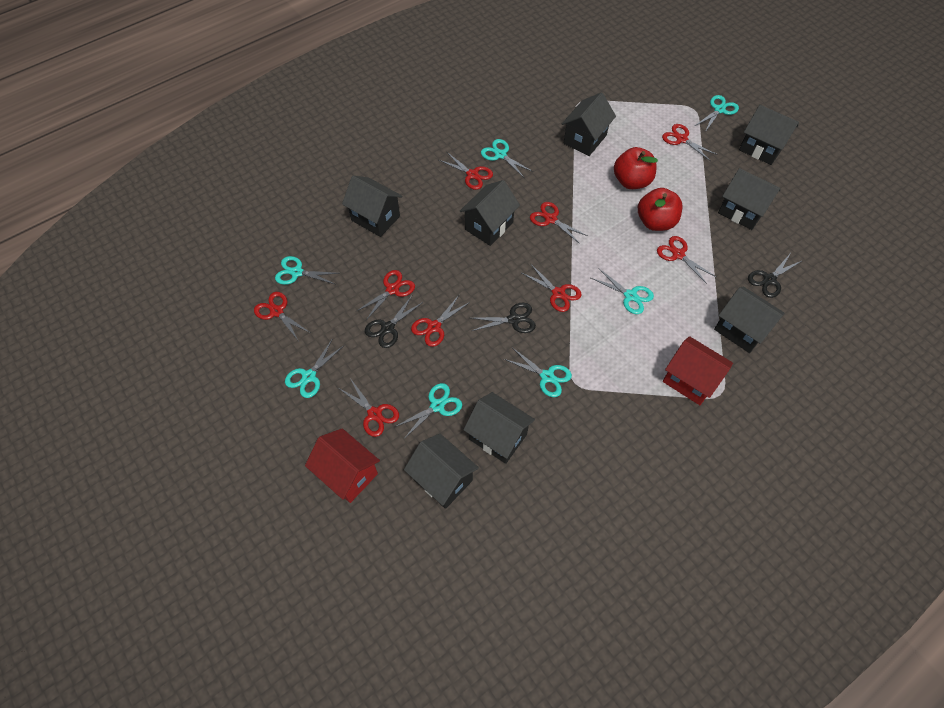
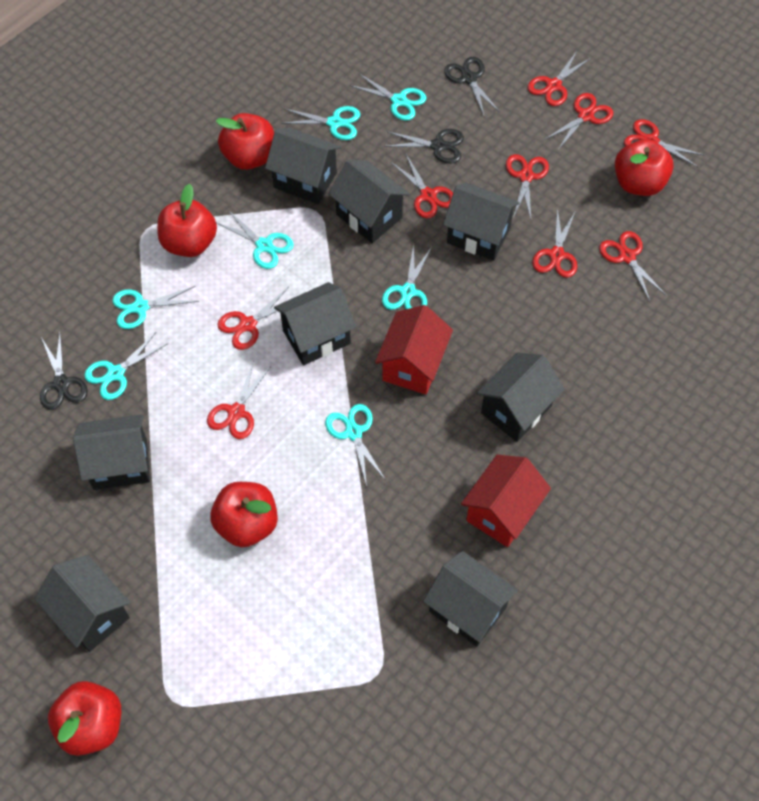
red apple: [614,147,658,189] [638,188,682,231] = 2 -> [48,681,121,756] [157,184,217,257] [210,482,278,547] [216,113,274,170] [615,139,674,196] = 5

